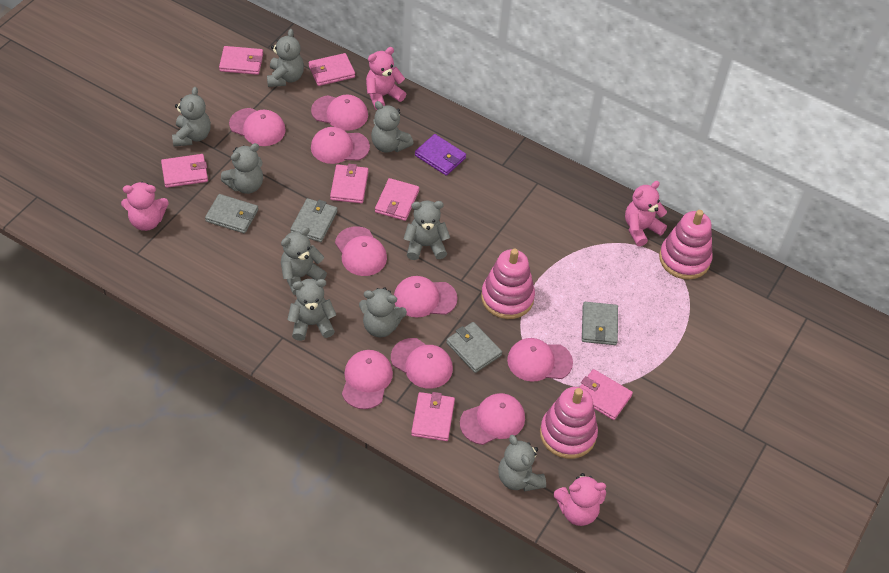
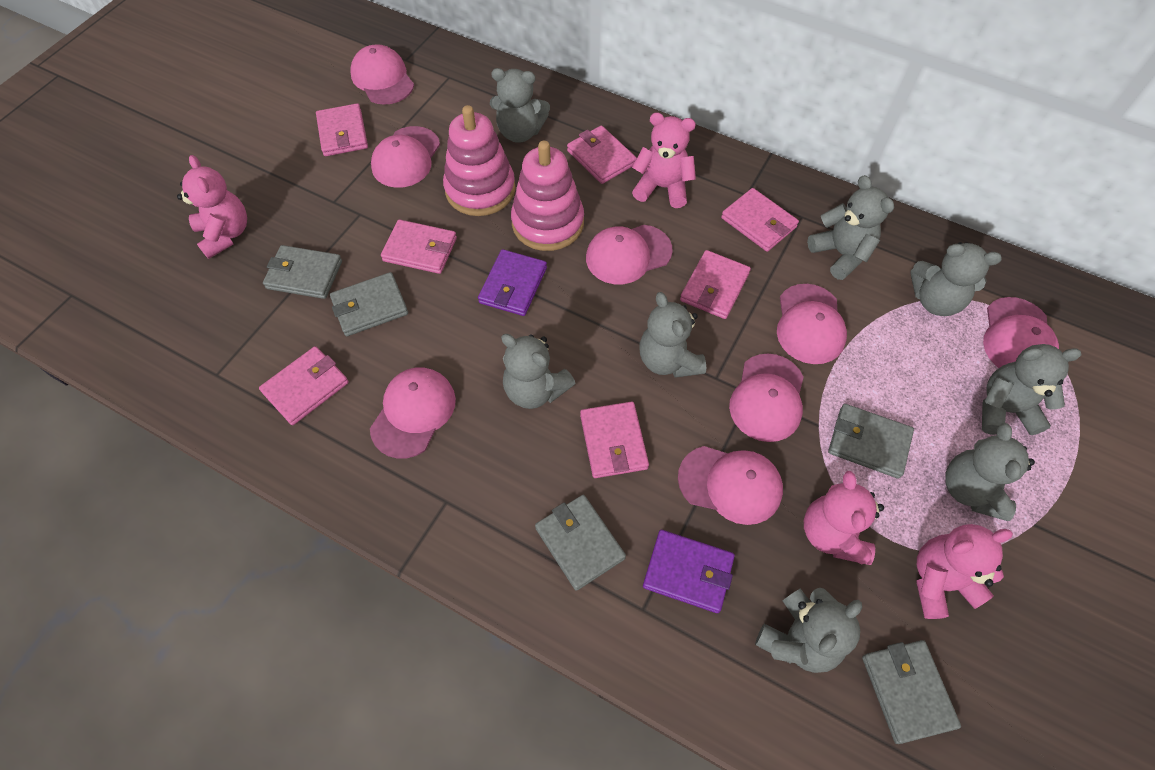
grey teddy bear: [172,87,211,146] [221,143,263,194] [267,29,304,87] [281,227,327,295] [287,279,336,341] [359,287,407,337] [371,101,414,153] [404,200,450,260] [498,435,546,492] = 9 -> [490,68,550,143] [501,334,576,409] [640,292,706,378] [755,588,862,673] [807,175,894,280] [910,242,1002,316] [945,423,1035,521] [982,344,1082,435] = 8
grey wallet: [205,194,258,233] [290,198,337,242] [446,322,502,373] [582,302,618,345] = 4 -> [263,245,342,299] [330,272,408,336] [535,495,626,591] [828,404,914,479] [862,640,961,744] = 5
pink cap: [229,108,286,146] [311,95,368,131] [311,127,370,164] [335,226,387,276] [342,350,393,409] [391,338,453,389] [394,276,457,318] [460,393,525,445] [507,338,573,382] = 9 -> [350,44,414,105] [370,367,456,459] [371,126,440,188] [586,225,673,284] [678,446,783,525] [729,354,803,442] [777,284,847,364] [983,297,1059,368] = 8
pink stacking toy: [481,249,535,319] [540,387,598,459] [659,210,713,280] = 3 -> [443,105,516,216] [511,141,584,251] = 2
purple wallet: [415,134,466,176] = 1 -> [478,249,547,316] [643,530,735,613] = 2

